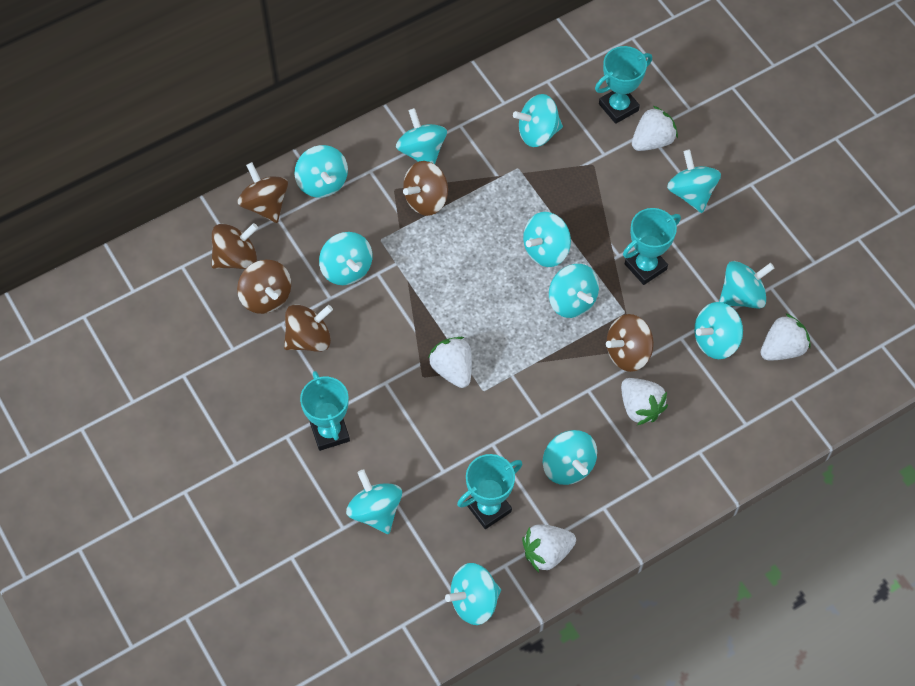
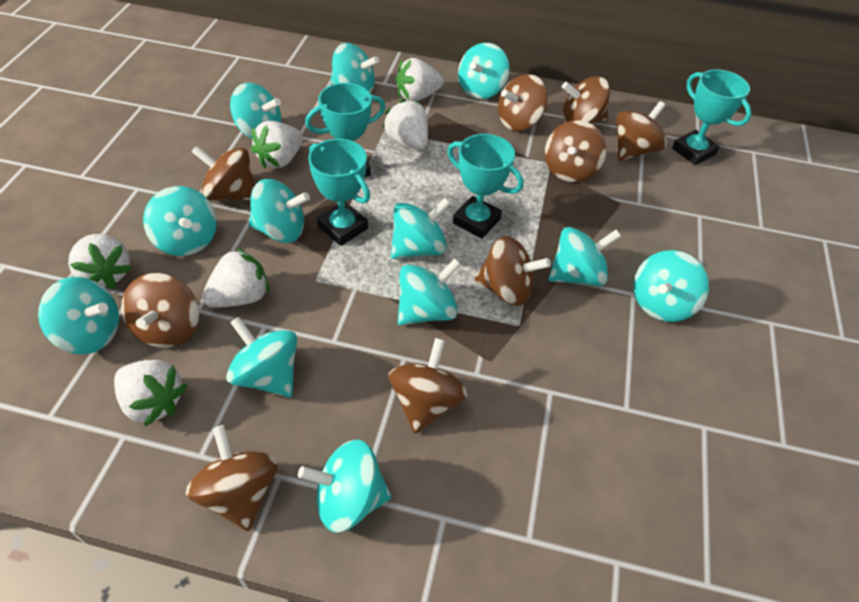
brown spinning top: [211,223,258,269] [237,260,291,314] [238,162,288,223] [284,304,333,352] [403,161,448,216] [606,314,654,372] = 6 -> [121,273,199,348] [186,425,278,531] [191,145,255,201] [388,338,468,434] [475,236,551,306] [498,74,548,131] [545,120,606,182] [562,76,610,124] [616,101,667,161] = 9
white strawberry: [428,337,472,388] [522,524,576,572] [621,378,668,425] [632,106,678,151] [761,314,810,361] = 5 -> [68,234,132,289] [114,360,187,426] [202,248,269,308] [251,121,303,168] [382,99,428,150] [396,58,444,101] = 6

